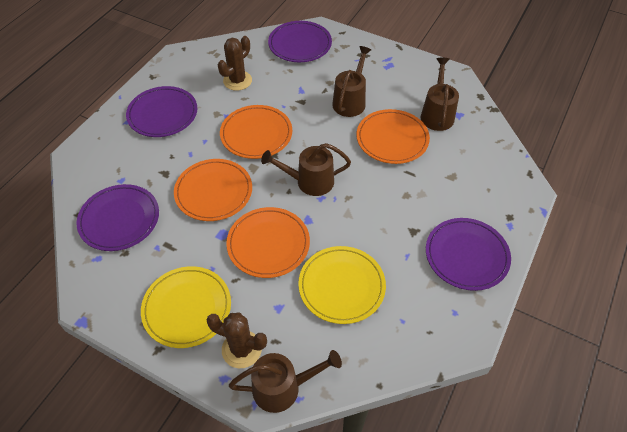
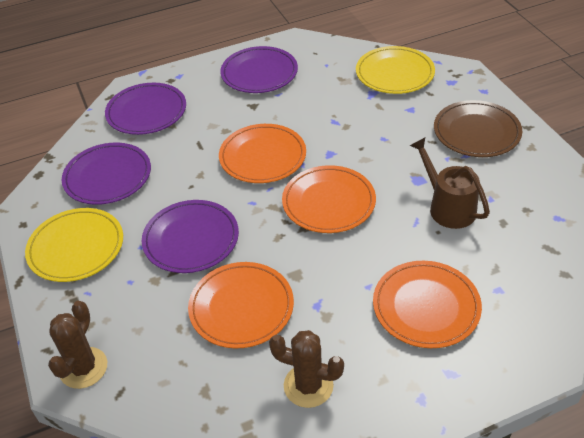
brown plate: none = 0 -> [434,100,522,157] = 1
brown watering can: [229,350,342,413] [261,143,351,196] [332,46,371,117] [421,58,459,131] = 4 -> [410,138,490,229] = 1

